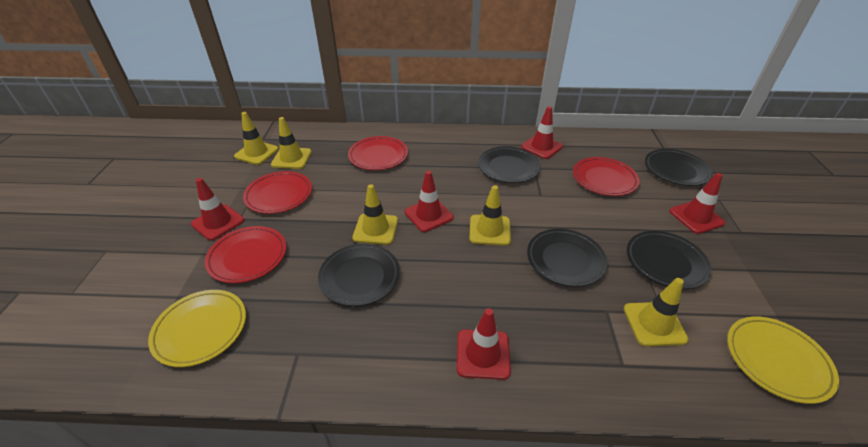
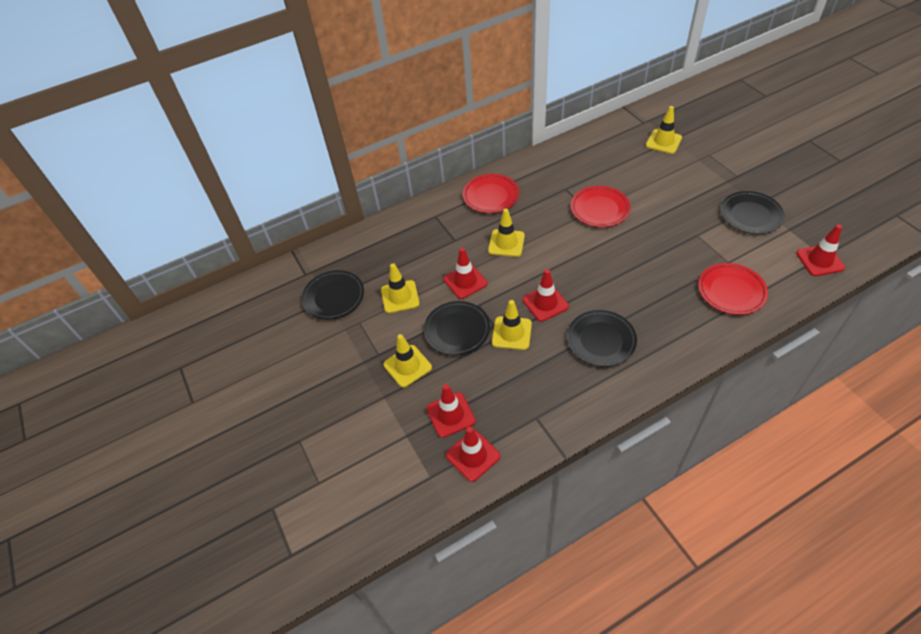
black plate: [318,244,400,306] [478,146,540,183] [527,229,607,287] [627,231,711,290] [645,149,712,186] = 5 -> [302,270,364,320] [424,301,490,356] [567,310,637,367] [720,191,785,234] = 4
red plate: [205,226,286,283] [243,171,312,214] [348,136,408,170] [573,157,639,196] = 4 -> [463,174,519,213] [571,186,630,227] [698,263,768,315] = 3
yellow plate: [148,290,246,367] [727,316,839,404] = 2 -> none = 0

